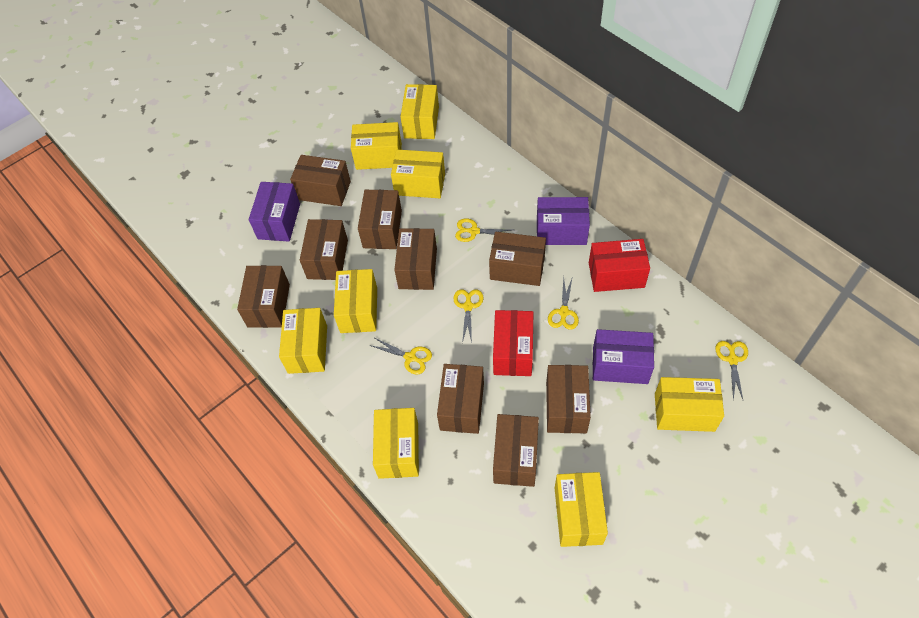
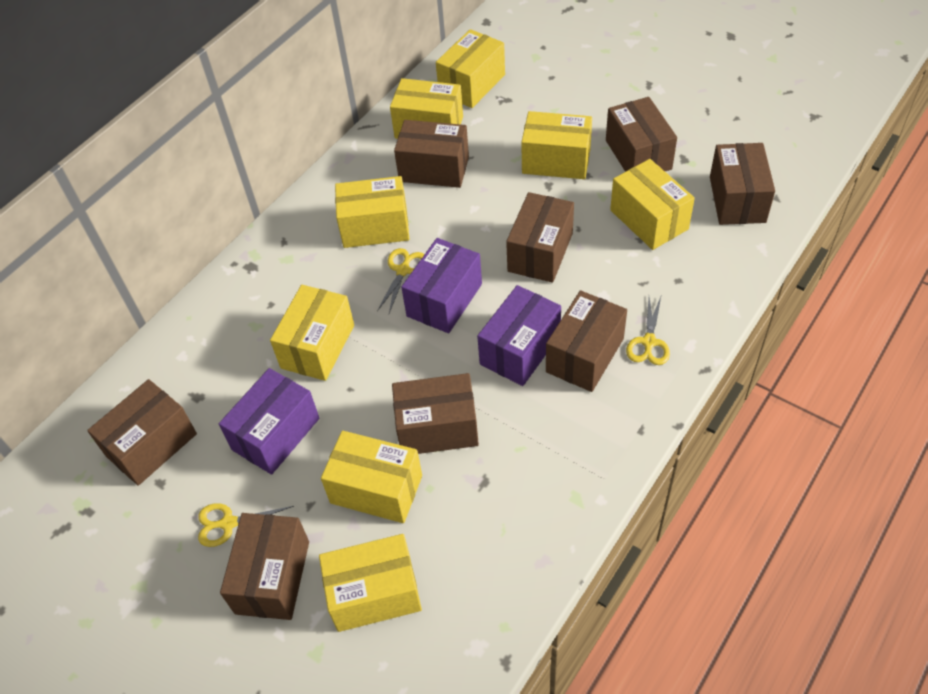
brown box: [237,265,290,328] [290,155,351,206] [300,219,348,280] [358,190,402,249] [394,228,437,290] [437,364,484,434] [489,232,546,286] [493,414,539,487] [546,365,591,433] = 9 -> [87,379,197,486] [220,513,309,620] [392,373,479,454] [394,120,469,188] [506,192,574,283] [546,290,627,392] [606,97,677,172] [710,143,775,225] = 8
red box: [493,310,533,376] [589,239,650,292] = 2 -> none = 0
yellow scissors: [370,338,432,374] [453,289,484,343] [455,218,511,242] [548,276,579,330] [716,341,748,400] = 5 -> [198,503,294,547] [377,248,425,313] [626,294,670,365] = 3

